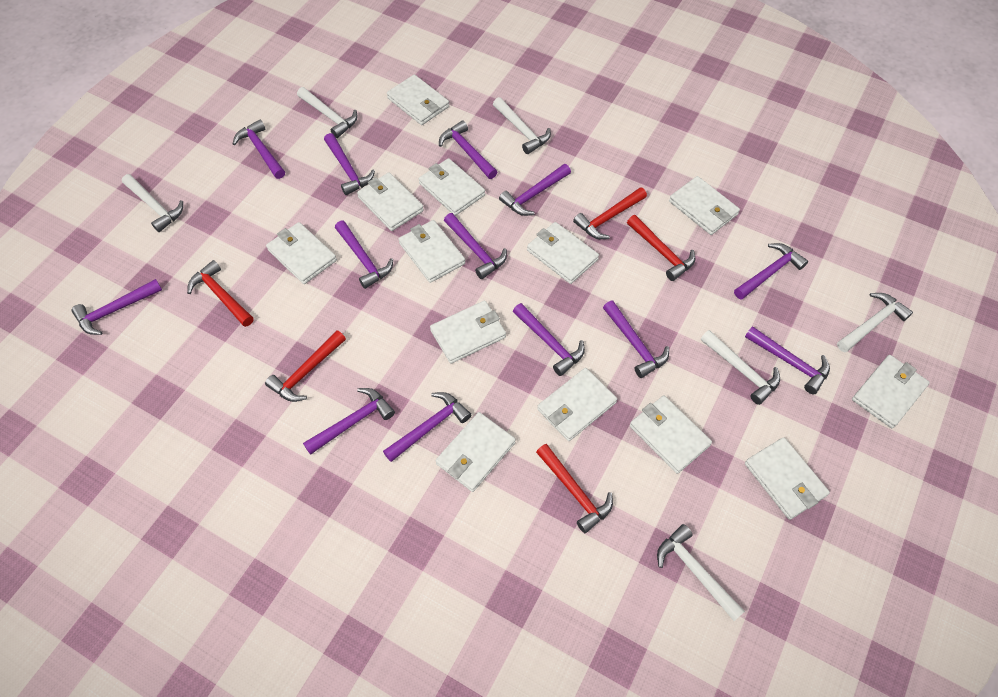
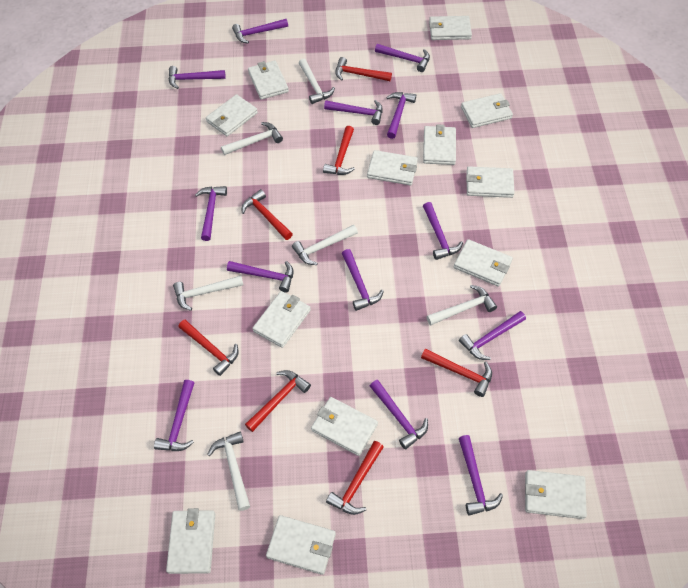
red hammer: [187,260,254,327] [265,330,346,402] [536,444,613,533] [573,187,647,239] [627,215,695,281] = 5 -> [178,320,239,376] [242,189,293,240] [245,370,311,432] [323,126,355,175] [326,441,384,515] [335,57,392,81] [421,348,492,397] = 7

